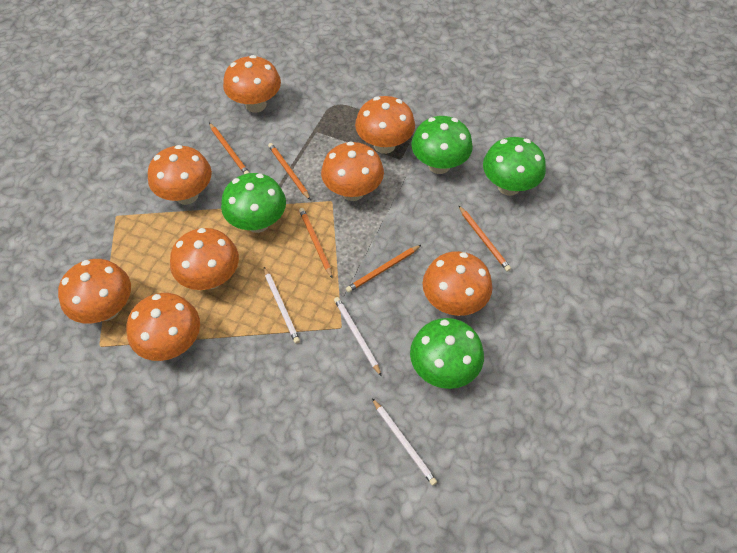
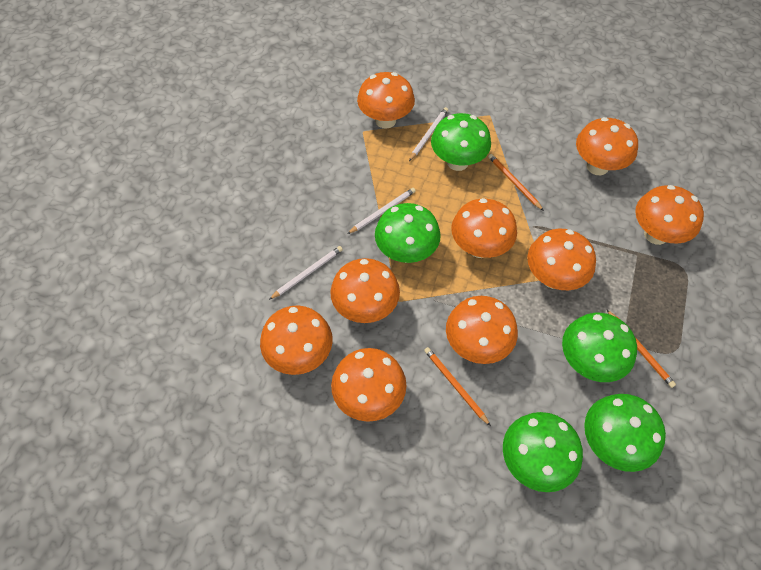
green mushroom: [221,173,286,233] [410,318,484,389] [411,116,473,174] [483,137,546,196] = 4 -> [375,203,441,263] [431,113,491,171] [503,412,583,492] [562,313,637,382] [584,394,666,472] = 5
orange mushroom: [58,259,131,324] [126,293,200,361] [148,145,212,205] [170,228,239,290] [223,55,281,113] [321,141,384,201] [355,96,415,154] [423,251,492,316] = 8 -> [260,306,333,375] [330,258,400,323] [331,348,407,422] [357,72,415,129] [446,296,518,364] [451,198,517,258] [527,229,596,290] [576,117,638,175] [635,185,704,245] = 9
orange pencil: [209,123,249,174] [268,143,311,200] [299,208,333,279] [346,245,421,293] [458,205,511,272] = 5 -> [424,347,491,426] [488,154,544,211] [607,310,676,388] = 3

